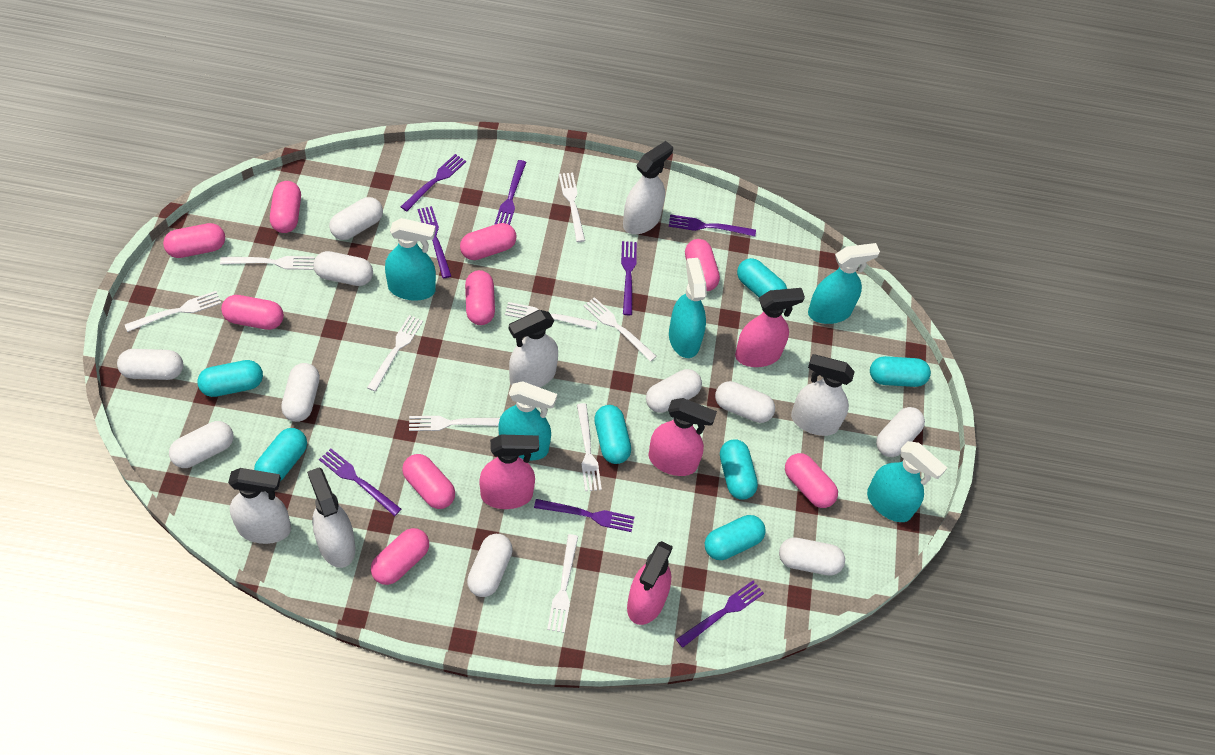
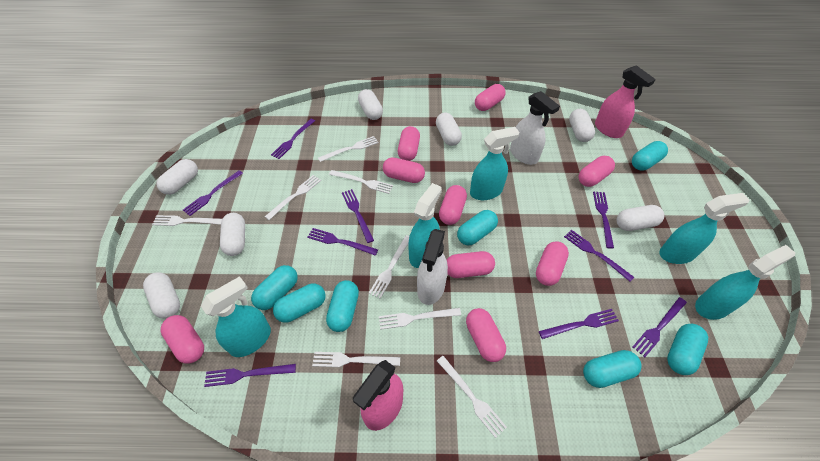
pink spray bottle: [479,435,539,509] [627,541,673,625] [648,398,717,476] [735,288,805,367] = 4 -> [353,360,403,431] [595,65,656,138] = 2
purple fork: [319,448,401,516] [401,154,466,211] [417,206,451,278] [494,160,526,225] [534,499,634,532] [621,241,637,315] [669,214,756,236] [676,581,764,648] = 8 -> [183,171,243,216] [204,364,296,387] [271,119,315,159] [307,228,378,256] [342,189,374,243] [539,309,619,339] [564,230,634,282] [593,192,614,249] [633,297,687,357] = 9
white capsule: [117,349,183,380] [169,421,233,468] [281,363,320,422] [313,251,373,286] [329,197,383,240] [467,534,513,597] [646,369,702,413] [715,381,775,423] [779,537,845,576] [876,407,925,457] = 10 -> [143,273,180,319] [156,159,198,195] [220,213,245,256] [358,89,383,120] [436,113,462,146] [569,109,595,142] [617,205,664,231] = 7
white fork: [125,291,221,332] [220,256,315,270] [367,315,423,392] [409,416,500,431] [505,302,597,330] [547,534,578,633] [559,173,585,242] [577,403,602,491] [583,297,657,362] = 9 -> [152,215,222,226] [265,175,321,220] [312,352,400,367] [318,136,378,162] [329,170,393,194] [369,235,409,299] [379,308,461,330] [437,356,507,438] = 8
white spray bottle: [228,468,291,544] [307,467,355,568] [509,310,558,388] [623,141,673,234] [791,354,855,436] = 5 -> [417,229,448,305] [510,91,560,165] = 2

